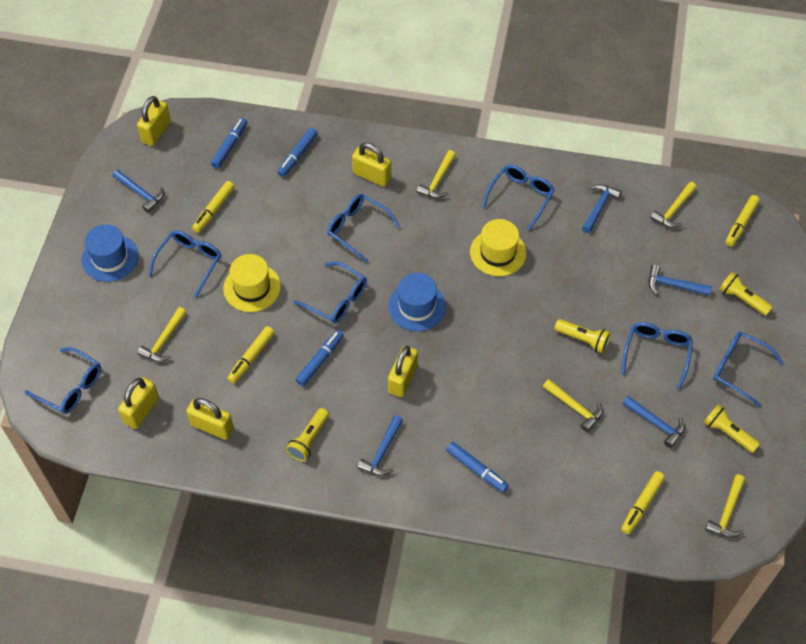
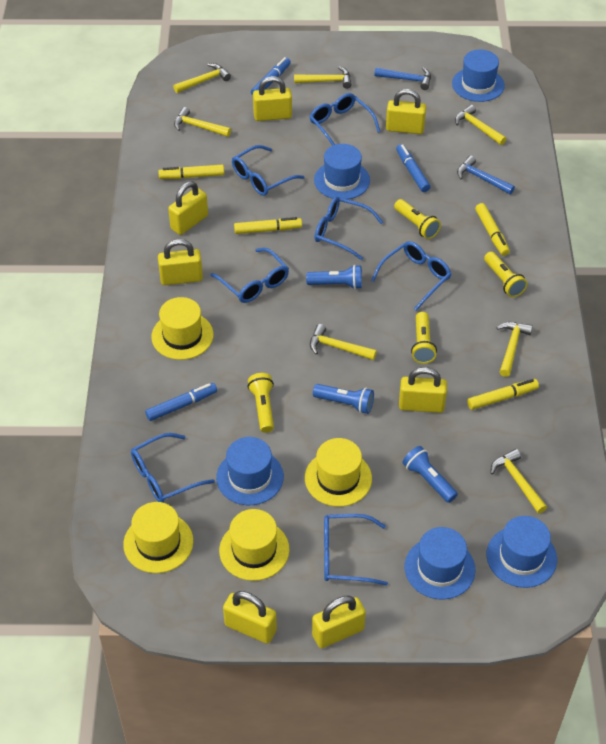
blue flashlight: none = 0 -> [306,265,362,289] [313,384,374,414] [402,446,458,503] = 3
blue hammer: [113,170,164,213] [357,415,403,476] [582,184,622,233] [623,396,685,448] [649,264,711,296] = 5 -> [374,67,431,90] [457,156,515,194] = 2
blue hat: [82,224,139,282] [388,273,446,331] = 2 -> [216,437,284,505] [314,144,370,200] [405,527,475,600] [452,49,505,102] [486,516,557,588] = 5
blue marker: [211,118,247,169] [277,128,318,177] [296,330,344,386] [446,442,509,492] = 4 -> [145,383,217,421] [251,57,291,96] [396,144,431,192] = 3
yellow hammer: [137,307,187,362] [417,150,456,198] [543,379,603,432] [650,182,697,228] [705,474,745,538] = 5 -> [173,63,231,93] [174,107,231,137] [294,66,352,89] [310,324,377,360] [455,105,507,145] [490,449,547,514] [496,322,533,377] = 7
yellow hat: [223,254,281,312] [470,219,526,276] = 2 -> [123,502,193,573] [151,297,213,360] [219,509,289,581] [305,438,372,507] = 4
yellow padlock: [118,377,159,429] [137,96,171,146] [186,398,234,440] [352,142,391,187] [388,346,418,397] = 5 -> [158,239,203,285] [168,181,208,235] [223,591,277,644] [253,76,292,121] [312,596,366,648] [386,89,426,134] [399,367,447,413] = 7

